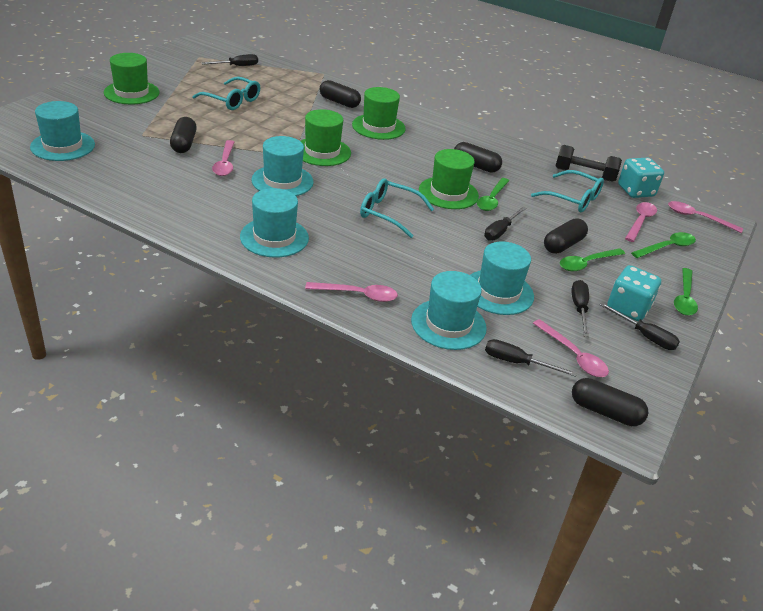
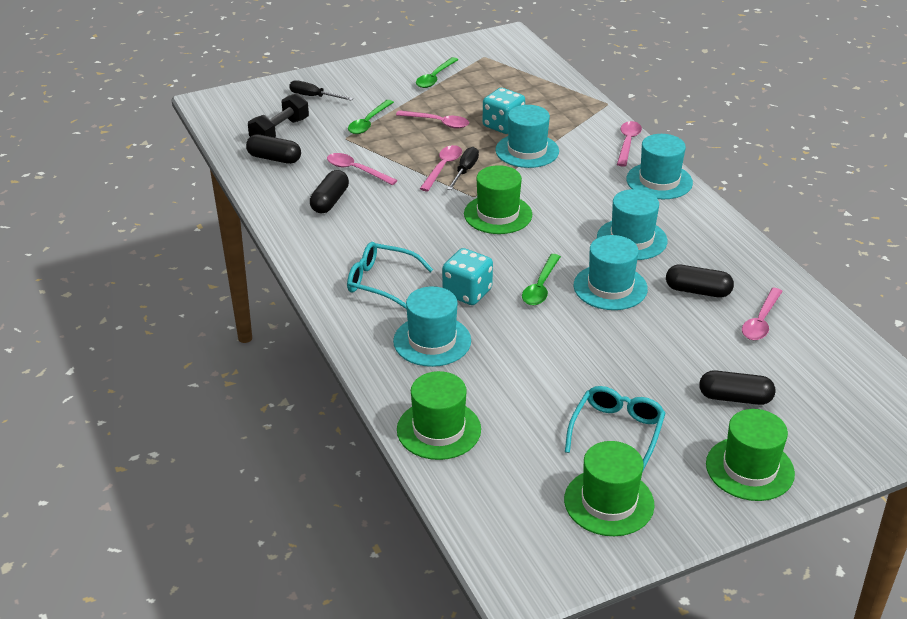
black capsule: [170,117,197,153] [320,80,361,108] [454,142,502,173] [544,218,588,254] [572,378,649,426] = 5 -> [246,134,301,164] [310,170,349,213] [666,265,734,298] [699,370,775,405] = 4
black screwdriver: [202,54,258,66] [484,207,527,241] [485,339,577,377] [571,280,589,337] [599,302,680,350] = 5 -> [289,80,353,100] [447,147,479,190] = 2
green spoon: [477,178,509,211] [560,248,625,271] [631,232,696,258] [674,268,698,316] = 4 -> [348,100,394,134] [416,57,458,88] [522,254,561,305] = 3
turquoise glasses: [192,77,260,110] [360,178,434,238] [531,170,604,212] = 3 -> [347,242,433,309] [565,386,665,473] = 2

